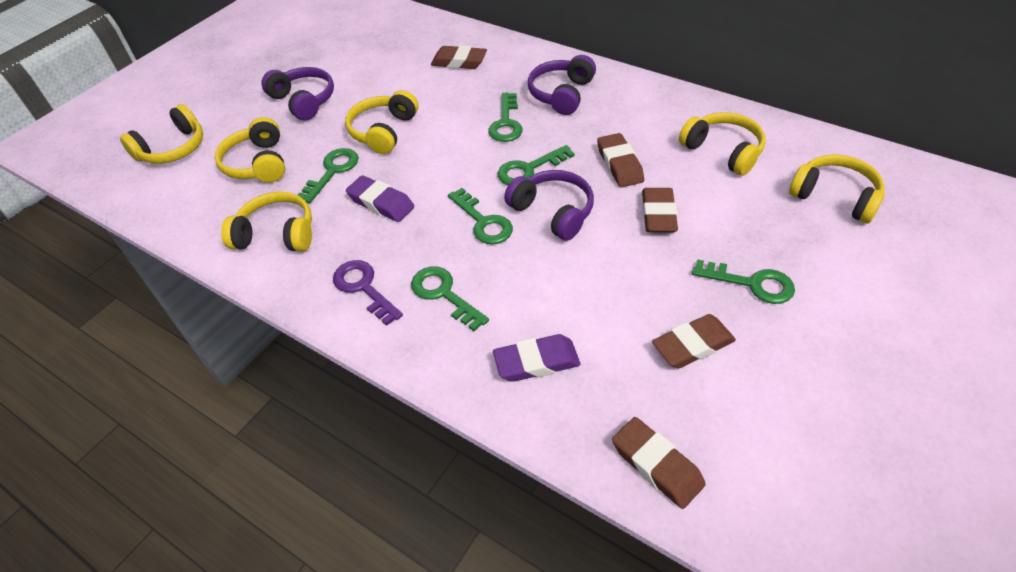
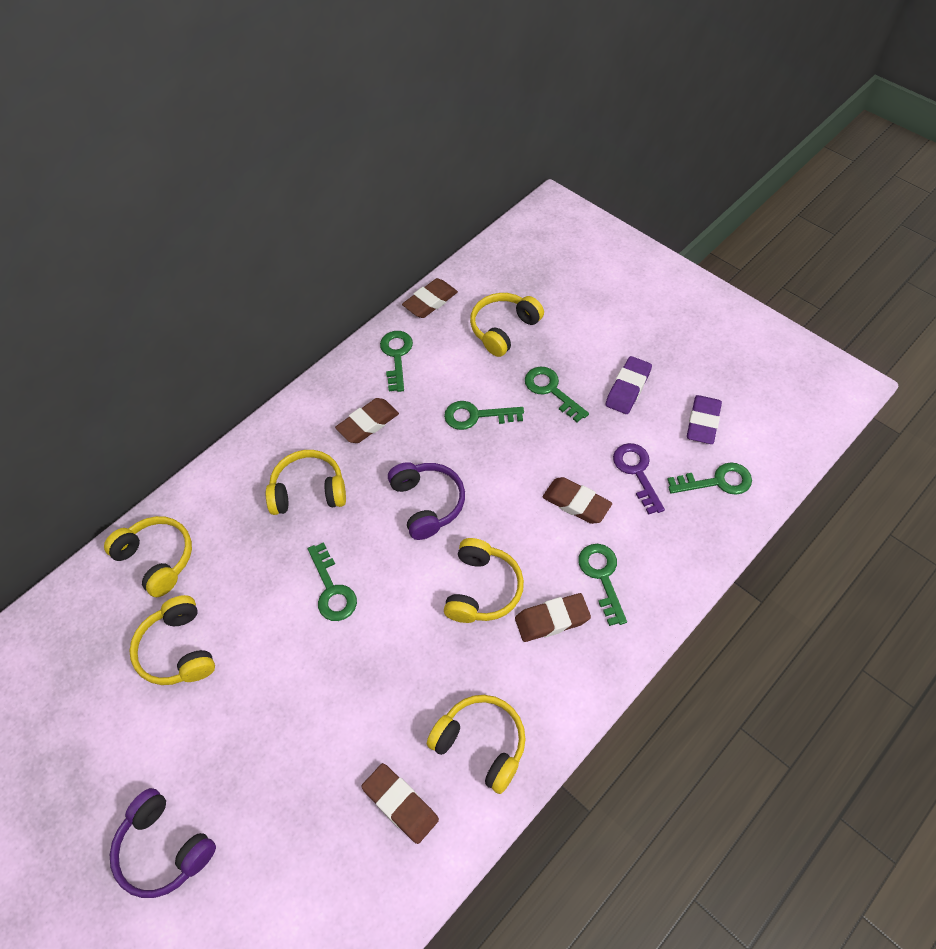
purple headphones: [261,67,334,121] [504,170,594,241] [528,55,596,115] = 3 -> [110,788,216,898] [388,462,465,540] = 2

